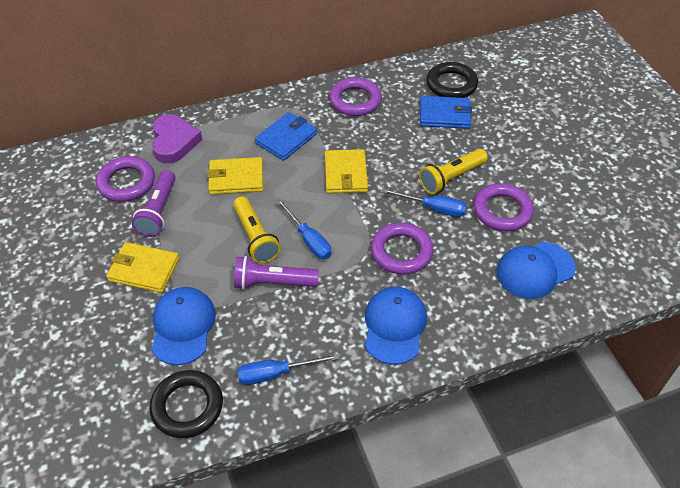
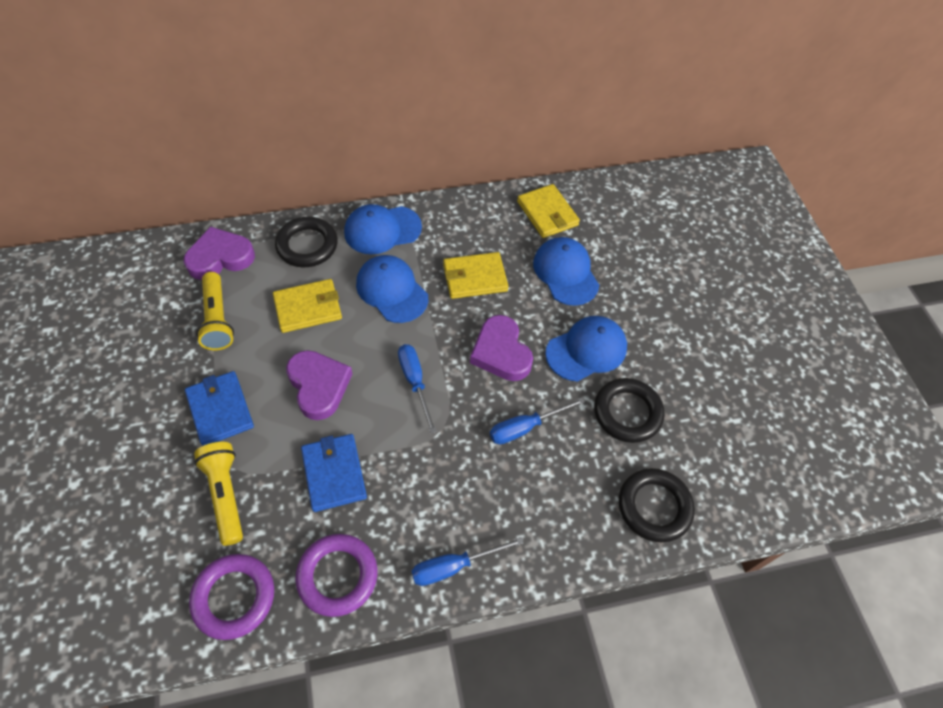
black ring: [149,370,223,438] [426,62,478,98] = 2 -> [275,217,338,267] [594,378,665,443] [619,468,695,542] = 3
blue cap: [152,287,216,365] [365,287,427,365] [497,242,575,299] = 3 -> [344,204,422,254] [356,255,428,323] [533,237,600,306] [545,316,627,381] = 4
purple flashlight: [132,170,176,237] [234,256,319,290] = 2 -> none = 0
purple heart: [152,114,202,163] = 1 -> [184,226,255,280] [286,350,352,420] [470,315,533,381] = 3
purple ring: [96,156,155,202] [329,77,382,116] [371,223,433,275] [473,183,534,231] = 4 -> [189,554,274,640] [295,534,377,617] = 2

